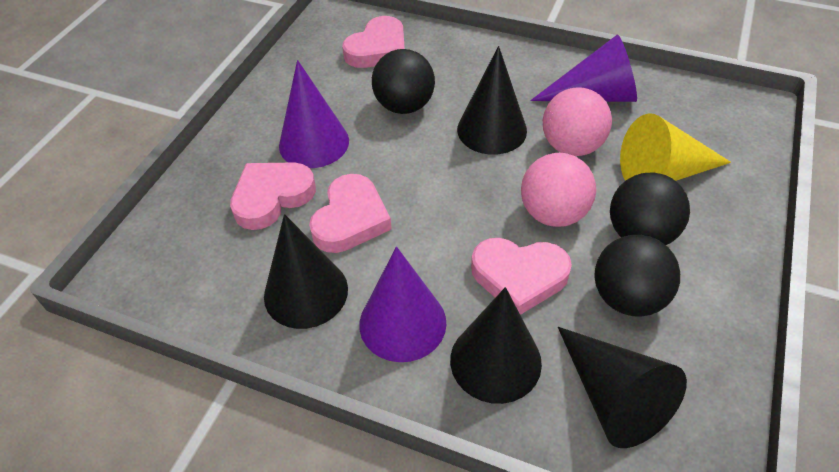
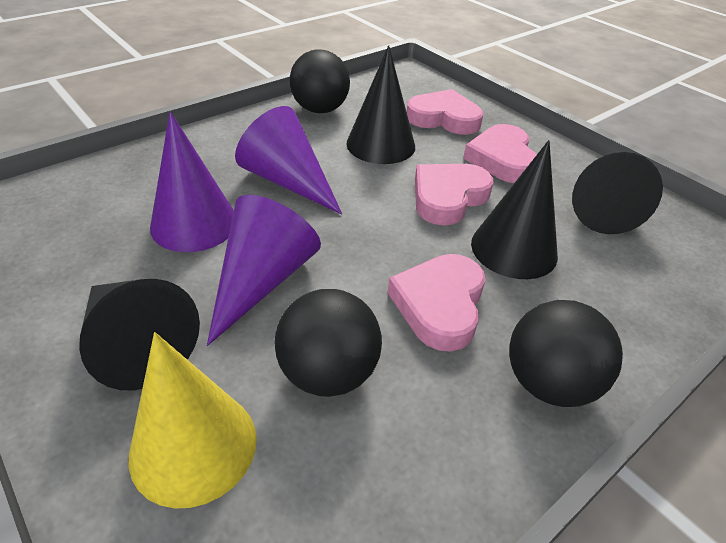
pink ball: [521,153,596,227] [543,88,612,156] = 2 -> none = 0

